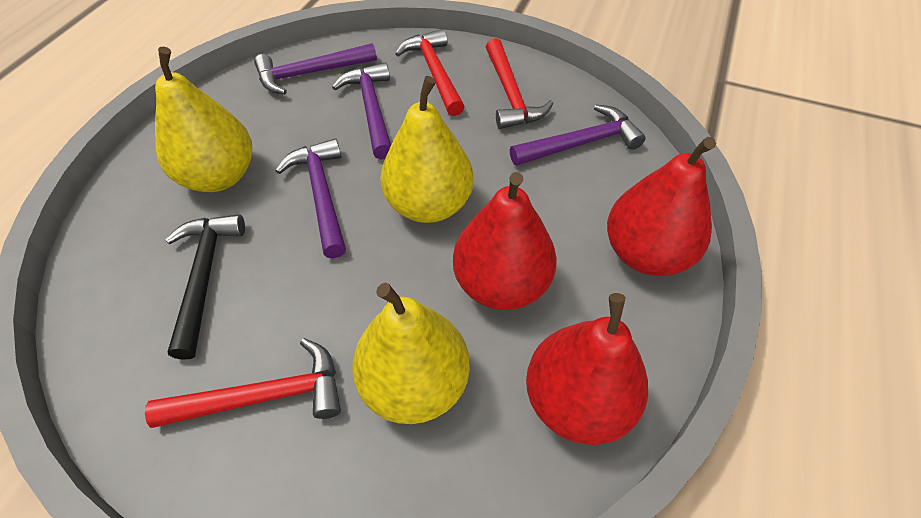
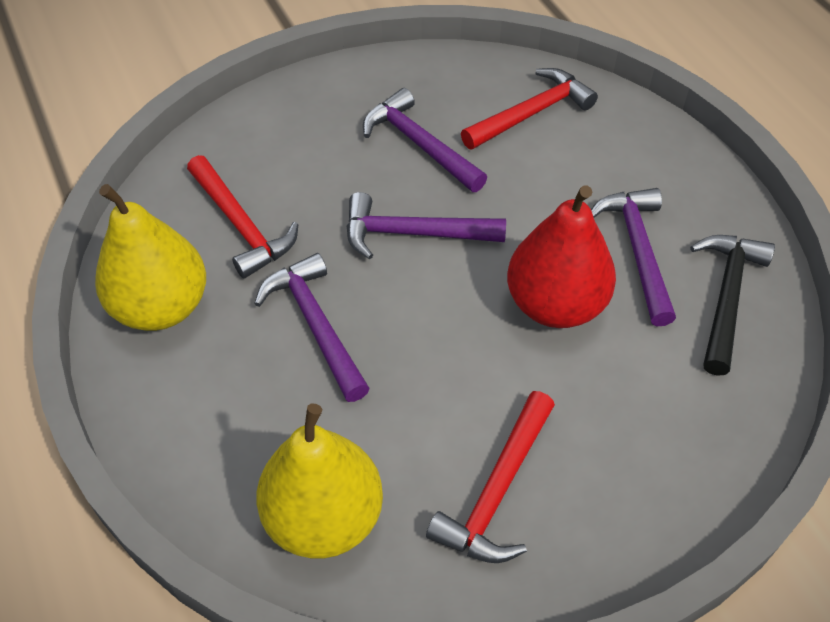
red pear: [453,172,557,310] [526,293,648,445] [607,137,716,276] = 3 -> [507,185,616,328] = 1
yellow pear: [155,46,252,192] [352,283,470,424] [380,76,473,223] = 3 -> [95,184,206,331] [256,404,383,559] = 2

